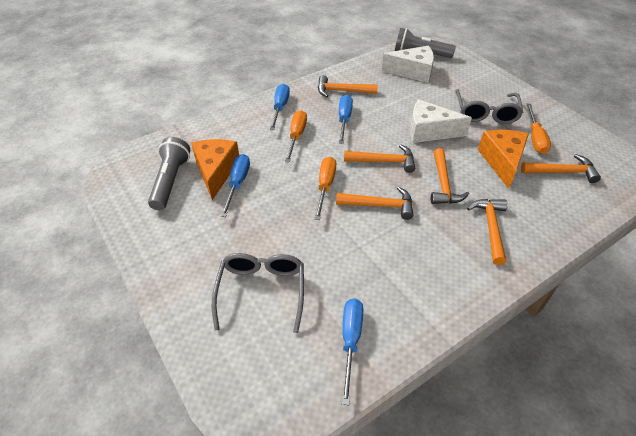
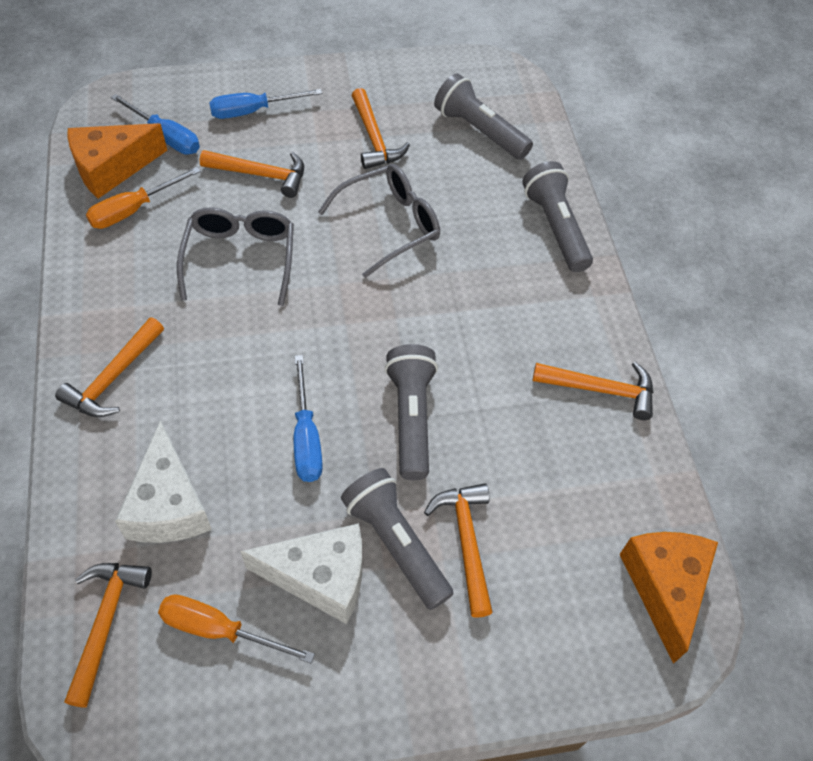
blue screwdriver: [221,154,250,217] [270,84,290,130] [339,95,353,144] [342,298,363,405] = 4 -> [111,94,200,154] [209,89,323,119] [294,355,323,482] = 3
grey flashlight: [148,137,190,210] [395,28,456,58] = 2 -> [341,468,454,610] [385,344,438,480] [434,74,533,160] [522,161,593,272] = 4
orange screwdriver: [285,110,307,163] [315,157,336,220] [527,104,551,154] = 3 -> [86,167,201,229] [158,594,315,663] = 2

